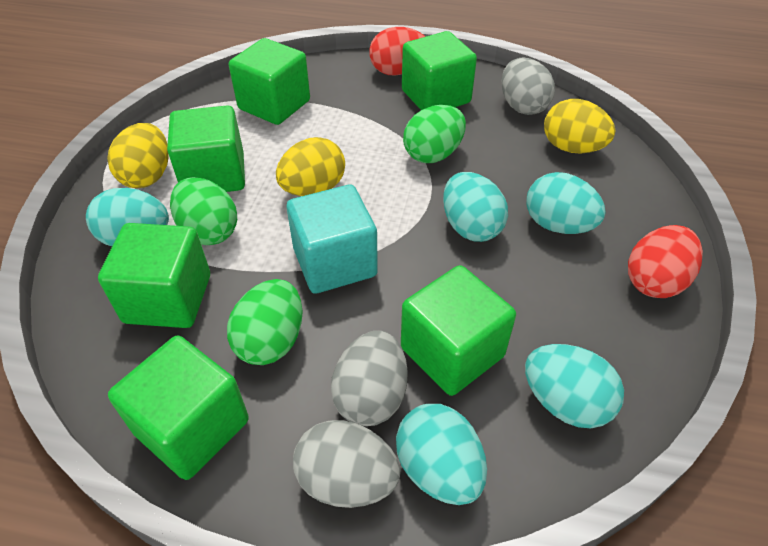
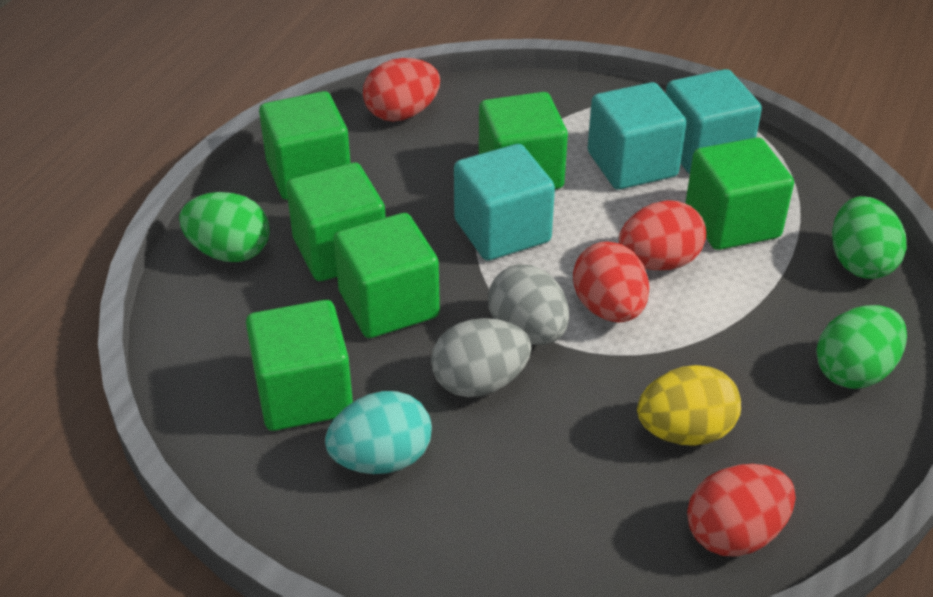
grey egg: [293,420,401,508] [331,331,408,426] [502,58,555,115] = 3 -> [431,318,532,397] [488,264,569,345] = 2
red egg: [369,27,425,76] [628,225,703,298] = 2 -> [363,58,440,122] [573,241,649,322] [619,200,706,270] [687,464,796,557] = 4
turquoise cube: [287,185,378,294] = 1 -> [454,144,555,261] [588,82,686,190] [665,69,762,174] = 3
turquoise egg: [86,188,169,246] [396,404,487,505] [443,172,508,242] [525,344,624,428] [526,172,606,234] = 5 -> [325,391,432,474] = 1
yellow egg: [107,123,169,188] [276,137,345,196] [544,99,615,154] = 3 -> [637,365,741,446] = 1

